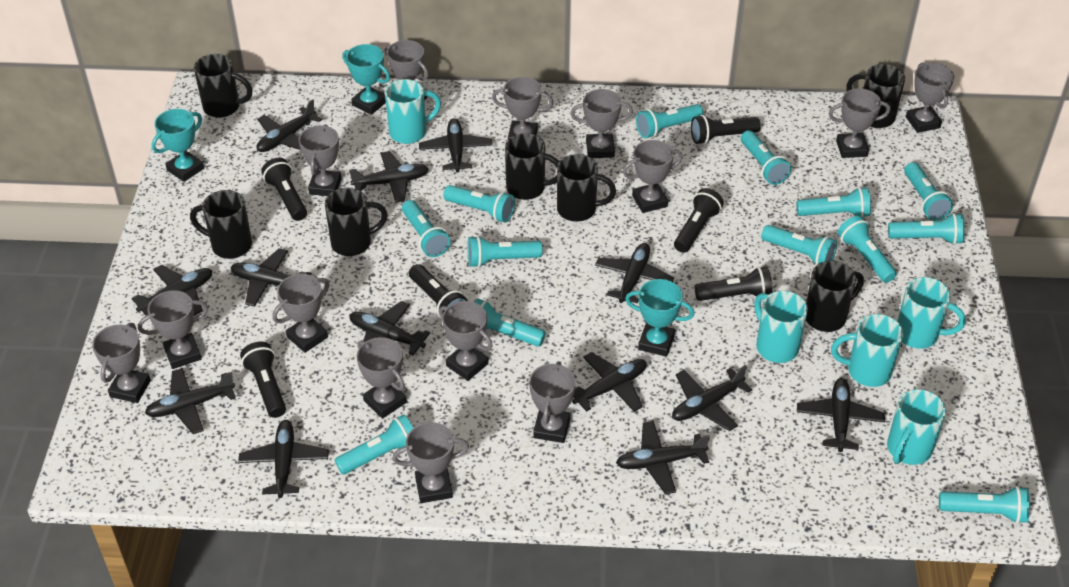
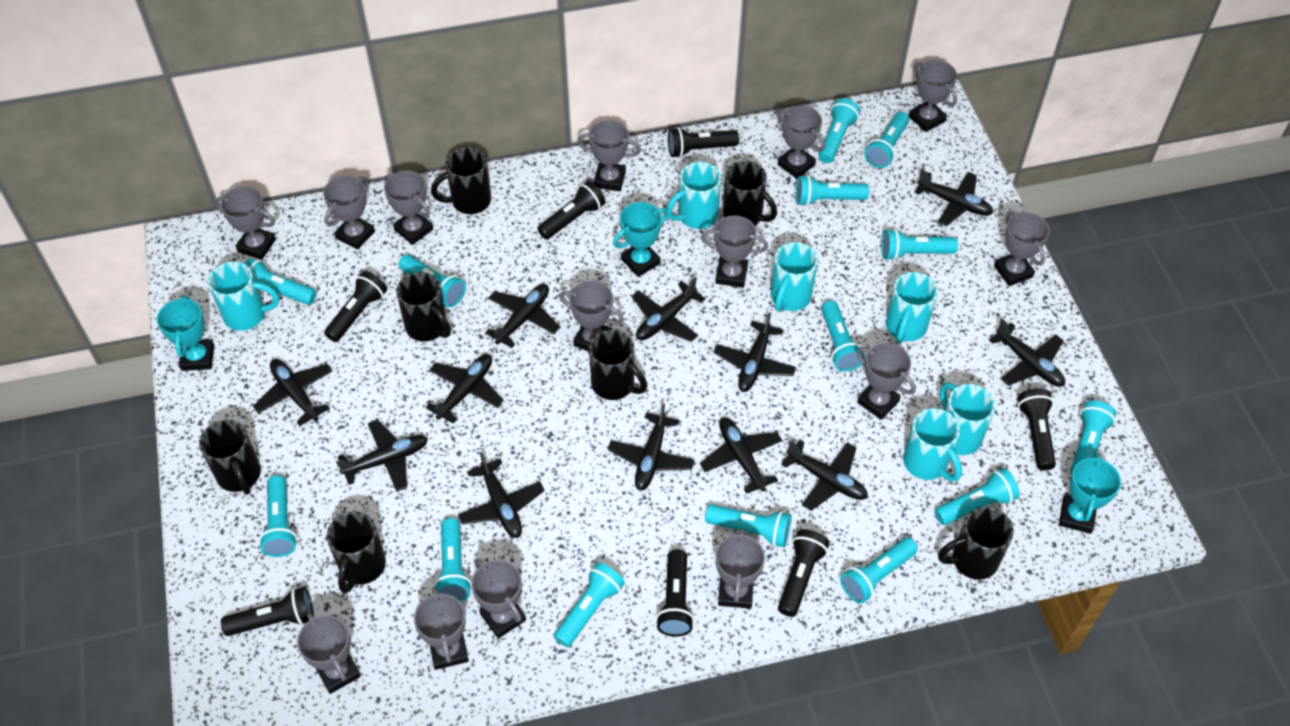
black flashlight: [240,341,286,418] [261,158,307,221] [409,264,468,317] [674,188,724,253] [691,115,761,144] [695,267,773,301] = 6 -> [221,587,314,636] [324,271,387,342] [537,181,606,239] [656,549,694,637] [668,127,739,158] [778,529,830,617] [1018,388,1056,470] = 7
black plane: [132,265,213,316] [145,368,236,434] [230,248,312,307] [238,420,329,498] [256,99,323,152] [349,151,429,203] [349,301,430,355] [419,118,492,172] [572,352,646,412] [595,243,674,303] [616,421,710,494] [672,365,753,431] [797,378,885,452] = 13 -> [253,359,332,426] [336,420,428,492] [426,354,504,424] [458,452,545,538] [485,284,560,348] [608,404,695,491] [632,277,705,342] [700,418,782,494] [714,312,796,392] [781,440,868,511] [915,170,994,226] [989,319,1065,387] = 12
turquoise flashlight: [335,414,413,475] [402,200,451,257] [443,185,515,223] [468,236,542,268] [475,299,546,347] [636,104,703,138] [741,130,791,185] [761,225,837,265] [796,187,871,217] [838,216,897,283] [888,213,965,245] [904,162,953,221] [939,486,1030,524] = 13 -> [244,258,316,305] [259,475,297,557] [399,255,466,307] [434,518,471,602] [554,562,625,647] [705,504,792,548] [796,175,869,206] [819,98,860,163] [821,301,865,372] [840,537,918,604] [864,112,909,168] [881,229,958,261] [935,468,1020,525] [1070,400,1116,475] = 14
turquoise mug: [385,79,441,144] [754,291,808,363] [831,314,903,387] [887,389,946,465] [897,277,966,349] = 5 -> [208,261,279,331] [667,162,721,229] [771,242,818,312] [886,272,938,344] [903,408,962,481] [940,382,995,455] = 6

